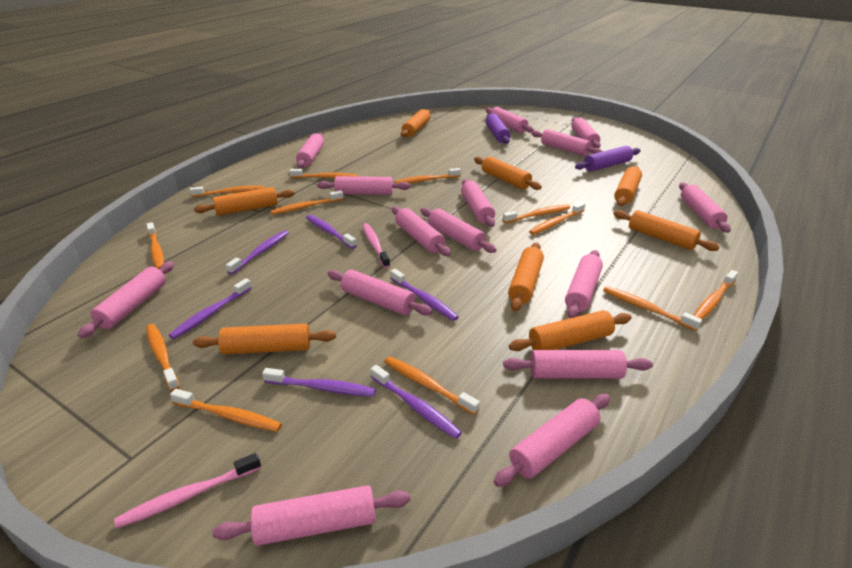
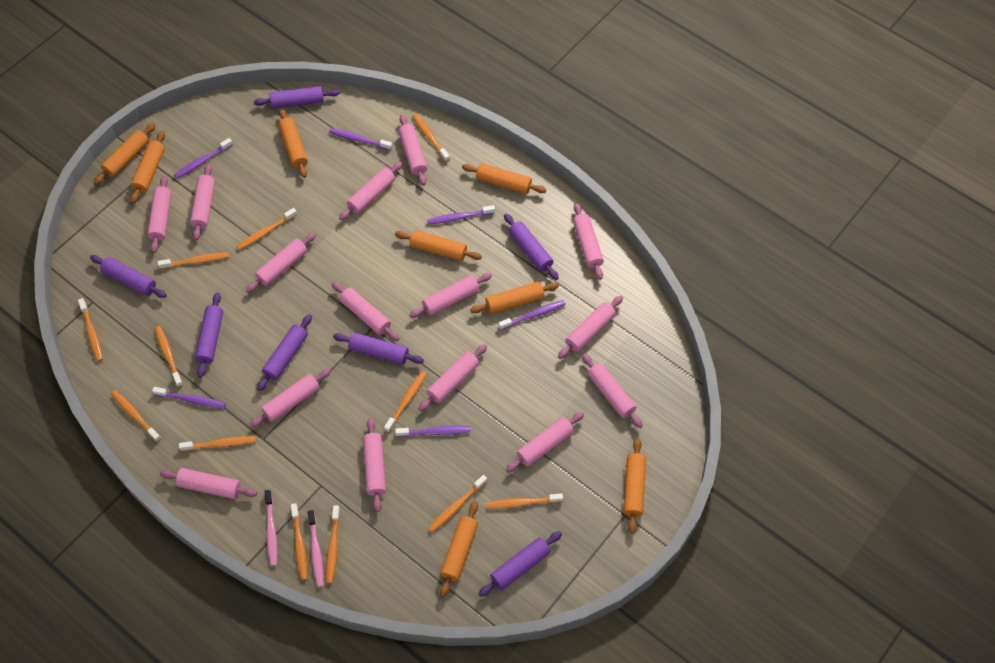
purple rolling pin: [485,114,511,144] [575,146,641,172] = 2 -> [90,255,167,298] [195,292,223,378] [254,86,340,109] [257,314,312,391] [333,332,424,365] [478,531,562,596] [504,213,559,280] = 7

